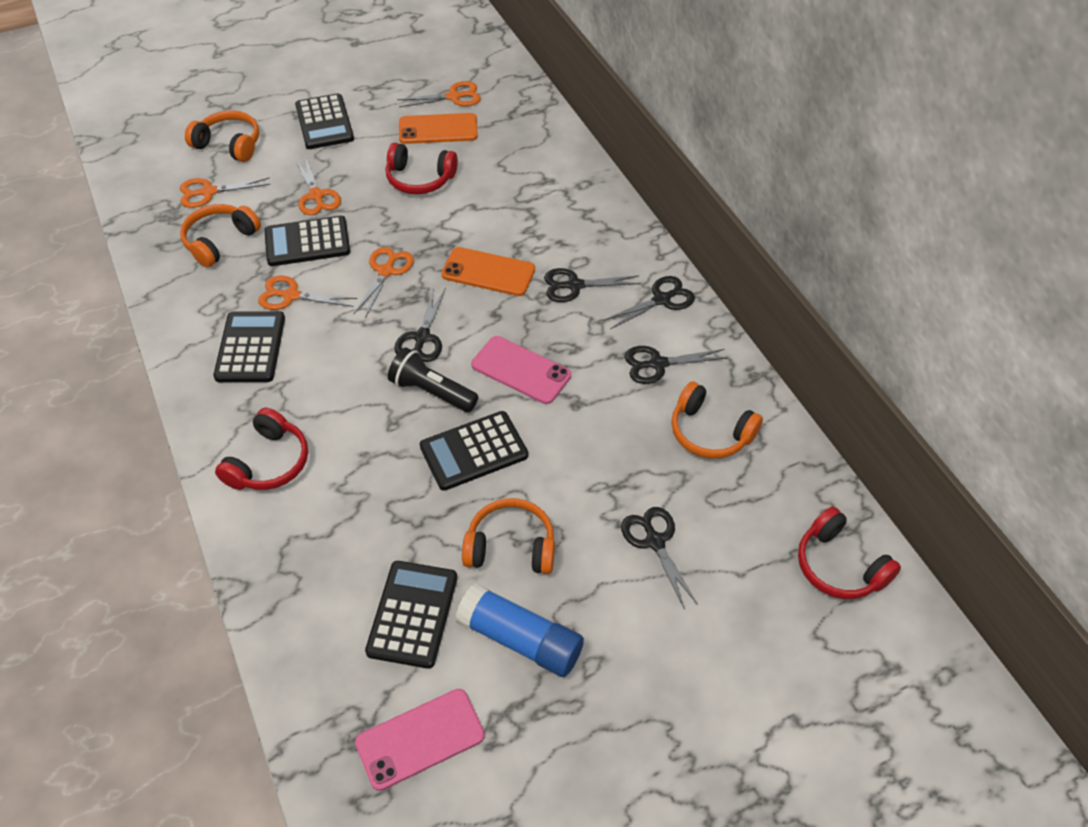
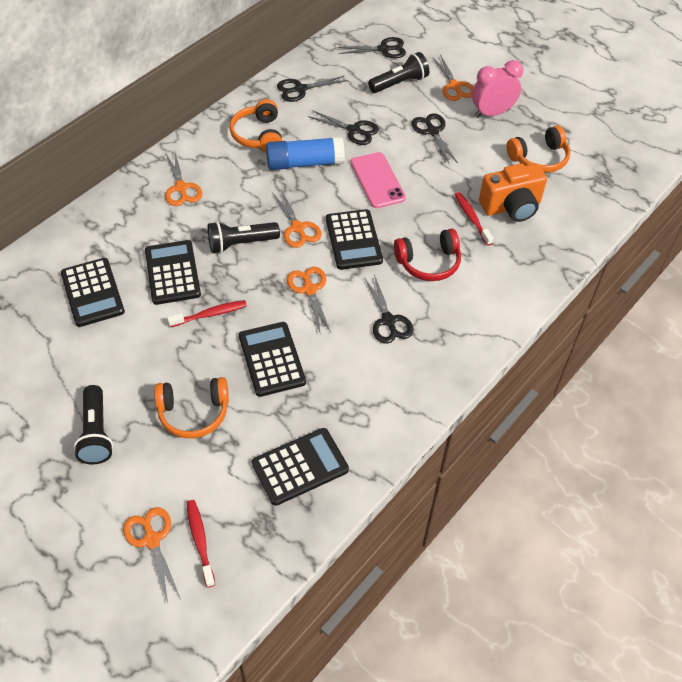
black flashlight: [388,347,478,412] = 1 -> [74,385,113,464] [208,221,280,253] [368,52,429,93] = 3
orange camera: none = 0 -> [479,163,547,222] = 1
orange headphones: [180,204,261,268] [185,111,259,162] [462,498,555,574] [671,381,763,459] = 4 -> [154,377,229,438] [229,99,282,152] [506,125,570,173] = 3
orange phone: [399,113,478,144] [441,247,535,296] = 2 -> none = 0
pink clock: none = 0 -> [472,60,523,118] = 1
pink phone: [355,689,485,791] [471,336,571,404] = 2 -> [351,152,406,208] = 1
red headphones: [215,408,308,490] [386,143,458,194] [798,506,901,599] = 3 -> [394,229,461,281] = 1
red toothbrush: none = 0 -> [167,300,247,327] [187,500,215,588] [455,192,494,246] = 3

